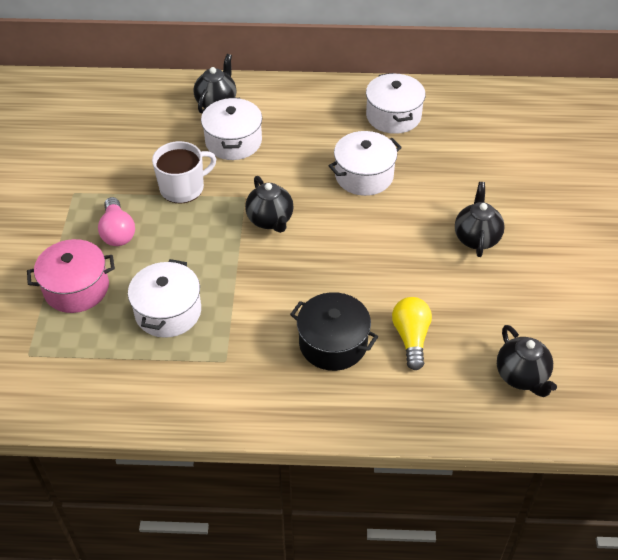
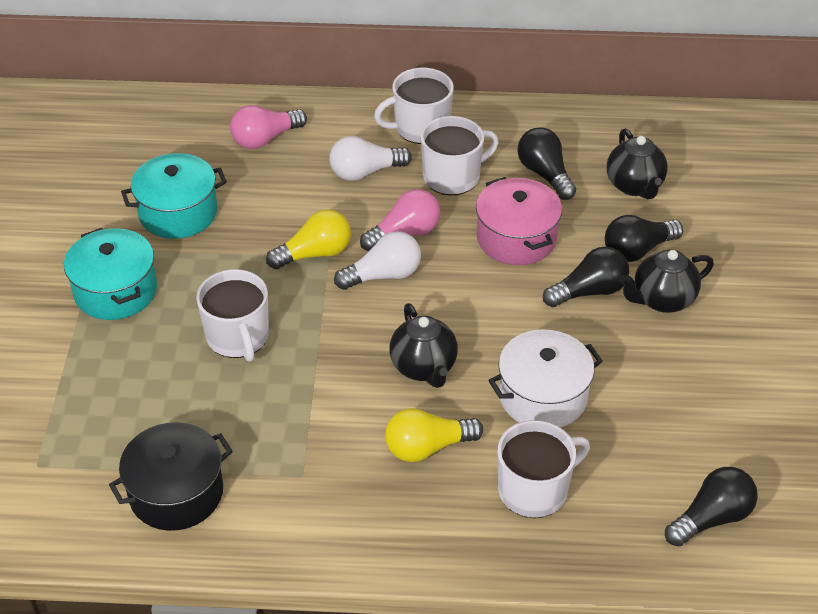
black light bulb: none = 0 -> [517,127,576,200] [543,247,629,307] [605,215,683,262] [665,467,758,547] = 4
black teapot: [193,54,236,114] [245,176,294,233] [455,182,505,257] [497,325,557,397] = 4 -> [389,303,458,388] [607,128,668,199] [619,249,714,313] = 3
pink light bulb: [98,197,135,246] = 1 -> [230,105,307,149] [360,189,440,251] = 2
turquoise pot: none = 0 -> [64,228,157,320] [121,153,227,239] = 2
white light bulb: none = 0 -> [329,136,412,181] [334,231,421,290] = 2
white mug: [152,141,216,204] = 1 -> [196,269,269,362] [374,68,454,144] [421,116,499,195] [498,420,590,518] = 4
white pot: [128,259,201,338] [201,98,262,160] [329,131,402,196] [366,73,426,134] = 4 -> [488,329,603,428] = 1
yellow light bulb: [392,297,432,370] = 1 -> [266,209,351,269] [385,408,483,462] = 2

